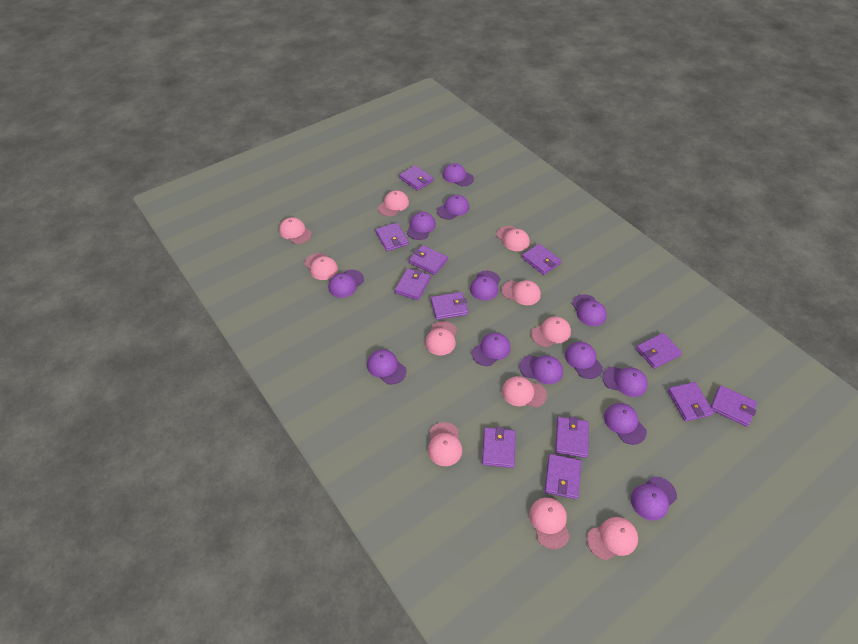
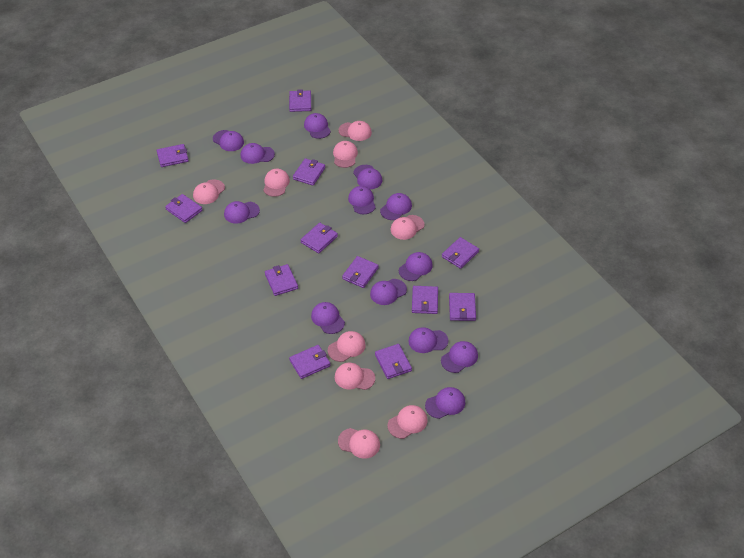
pink cap: [279,217,312,244] [305,253,338,280] [378,190,409,216] [425,321,457,355] [428,422,462,466] [497,226,530,251] [501,280,541,305] [502,376,547,407] [529,497,569,549] [531,317,571,347] [587,517,638,560] = 11 -> [193,179,225,204] [263,169,290,197] [328,331,366,362] [333,141,358,168] [335,363,375,390] [338,428,380,459] [339,121,372,141] [388,405,427,439] [391,215,424,240] = 9

